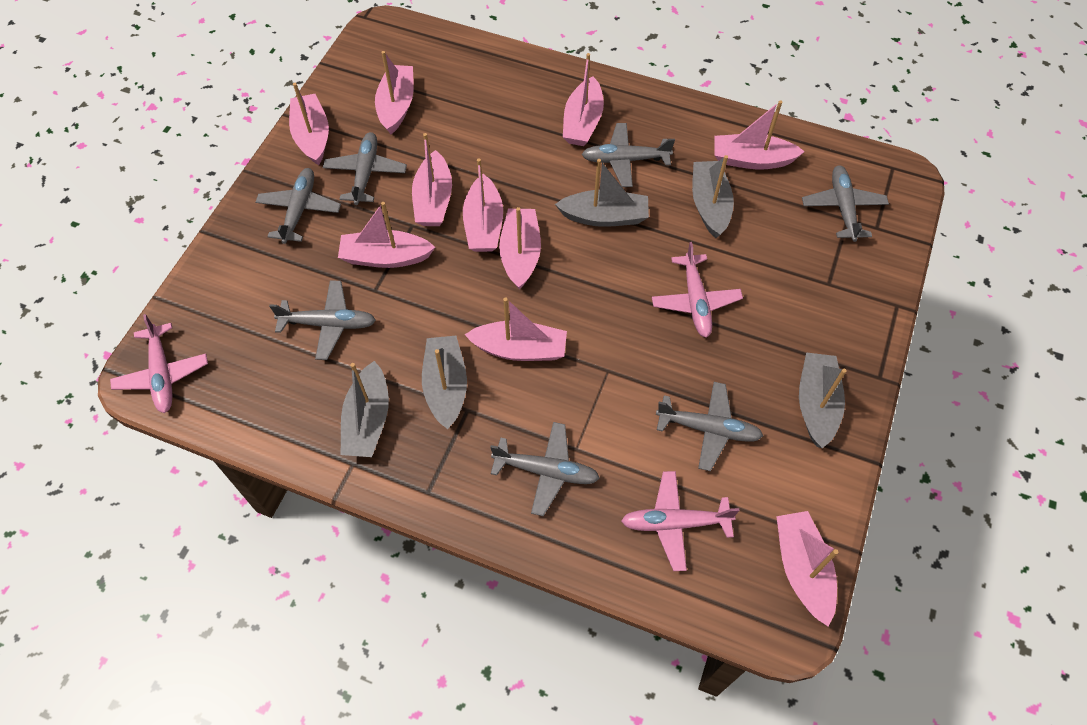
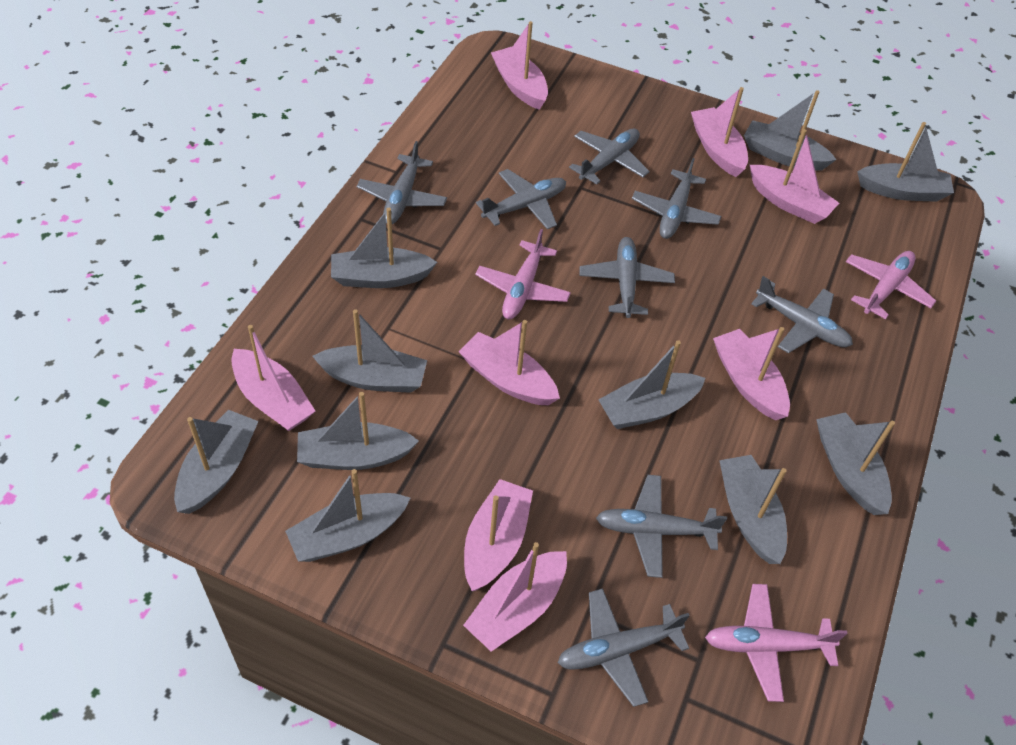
grey boat: [341,361,389,457] [422,336,467,429] [555,159,649,227] [692,155,734,238] [799,352,847,448] = 5 -> [174,410,259,514] [285,469,410,562] [297,392,419,470] [312,309,427,393] [331,208,437,288] [598,340,706,429] [719,455,787,564] [744,90,836,171] [816,412,895,515] [857,122,954,202] = 10
grey plane: [255,168,341,244] [269,280,376,360] [323,132,407,205] [490,422,600,516] [582,123,675,187] [656,382,763,471] [802,165,889,242] = 7 -> [357,141,447,224] [476,169,566,229] [558,588,690,707] [569,129,650,185] [579,237,675,318] [596,475,727,578] [632,158,721,239] [751,276,853,353] = 8
pink boat: [289,83,329,165] [338,202,435,268] [375,51,414,134] [412,133,452,226] [463,158,503,252] [465,298,567,361] [499,207,541,290] [563,53,604,146] [714,100,805,169] [776,511,838,627] = 10 -> [231,325,315,431] [458,320,560,405] [463,542,567,652] [464,479,533,591] [491,21,548,110] [691,87,748,177] [713,327,790,420] [750,129,839,224] = 8

